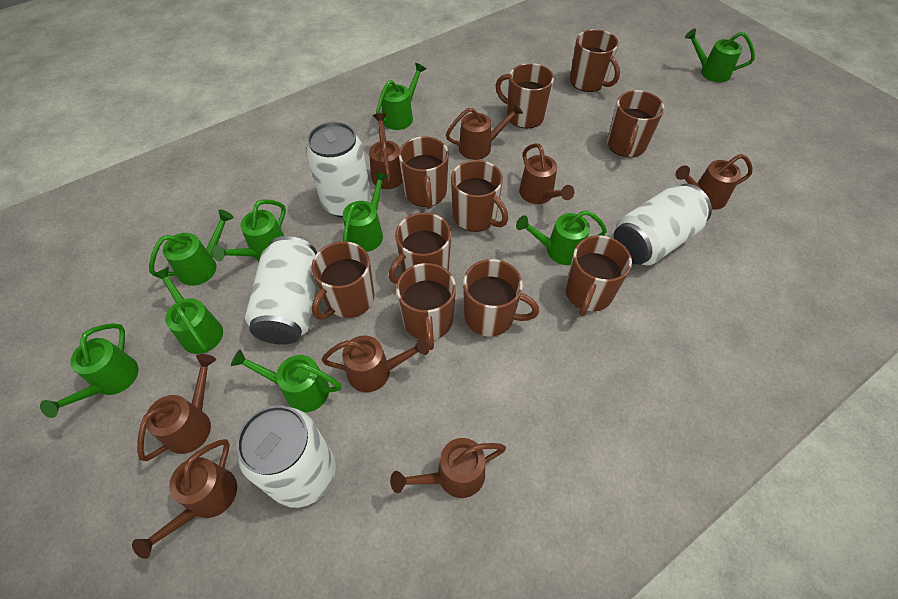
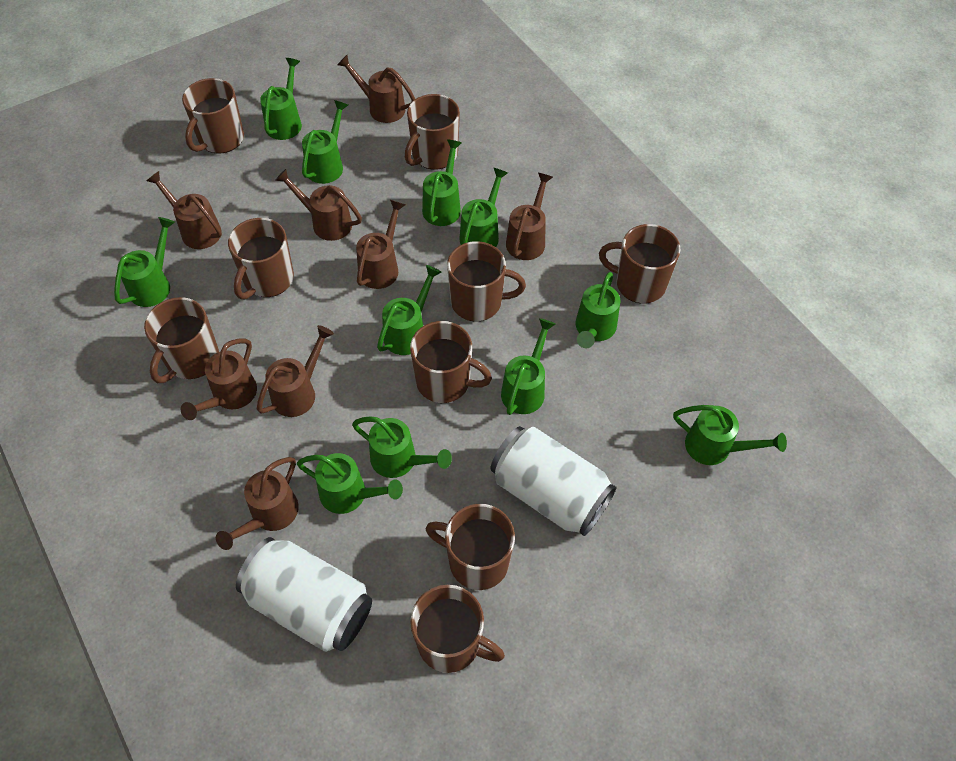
brown mug: [311,241,375,320] [389,213,451,284] [396,263,456,350] [399,137,449,209] [451,160,508,232] [463,259,539,337] [496,63,554,128] [565,235,632,316] [570,29,620,92] [607,90,664,157] = 10 -> [144,297,219,383] [182,78,244,154] [228,218,294,300] [405,94,460,170] [410,321,492,403] [410,585,505,673] [426,504,515,590] [447,241,526,322] [599,224,680,304] = 9
green watering can: [40,323,139,418] [149,209,234,286] [153,267,223,354] [212,199,286,261] [231,349,341,412] [343,171,388,252] [376,63,426,130] [516,210,607,265] [685,29,755,83] = 9 -> [114,217,175,307] [260,58,302,140] [297,453,403,514] [302,100,348,184] [352,416,452,478] [377,265,441,355] [422,139,462,226] [459,168,508,247] [501,318,556,415] [576,272,621,348] [673,405,787,465] = 11
white can: [236,405,336,508] [245,236,317,344] [306,122,371,218] [613,184,712,265] = 4 -> [236,537,372,652] [491,426,616,536] = 2

